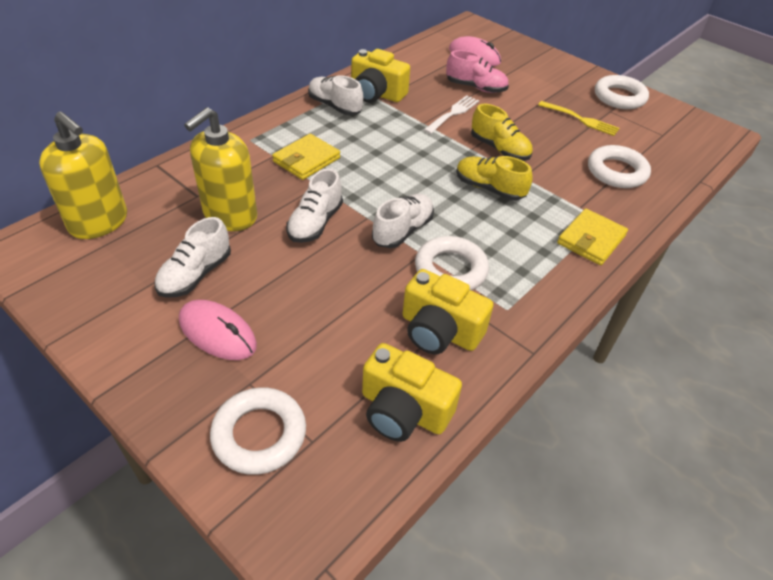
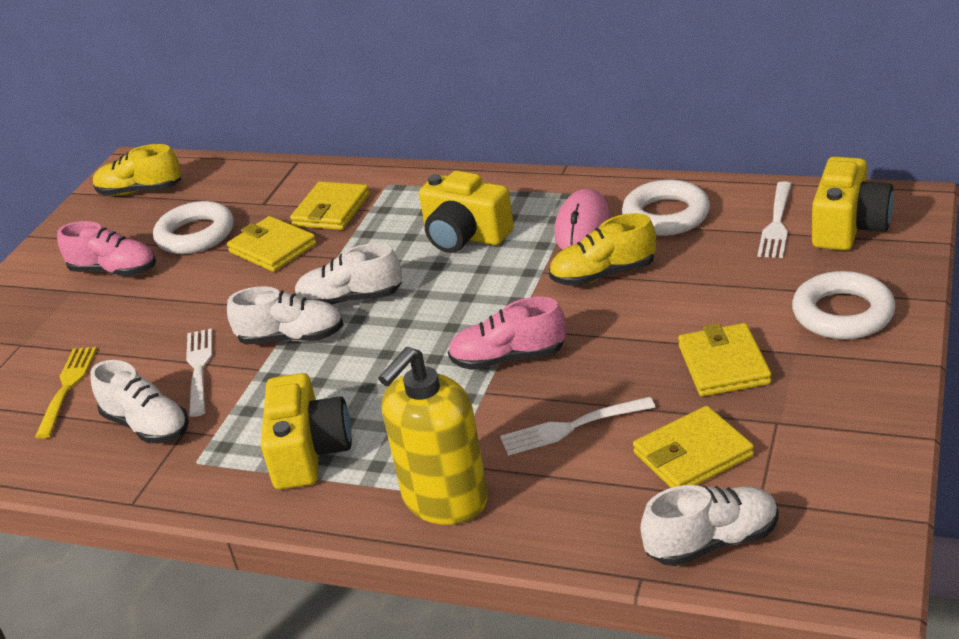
pink mouse: [179,300,257,360] [449,36,501,66] = 2 -> [554,188,610,250] = 1
pink shoe: [446,50,509,93] = 1 -> [57,221,156,276] [448,297,566,370] = 2
white fork: [424,95,479,134] = 1 -> [186,328,212,417] [500,397,655,456] [758,181,792,258] = 3
white ring: [210,387,306,475] [415,236,489,290] [588,145,651,188] [595,75,649,109] = 4 -> [153,201,234,254] [622,180,710,236] [792,271,895,339] = 3
yellow soap dispenser: [39,112,127,239] [184,107,257,231] = 2 -> [379,347,488,525] = 1
yellow wallet: [272,134,340,180] [557,208,628,265] = 2 -> [227,216,317,272] [290,181,370,230] [633,406,754,488] [678,323,771,397] = 4

